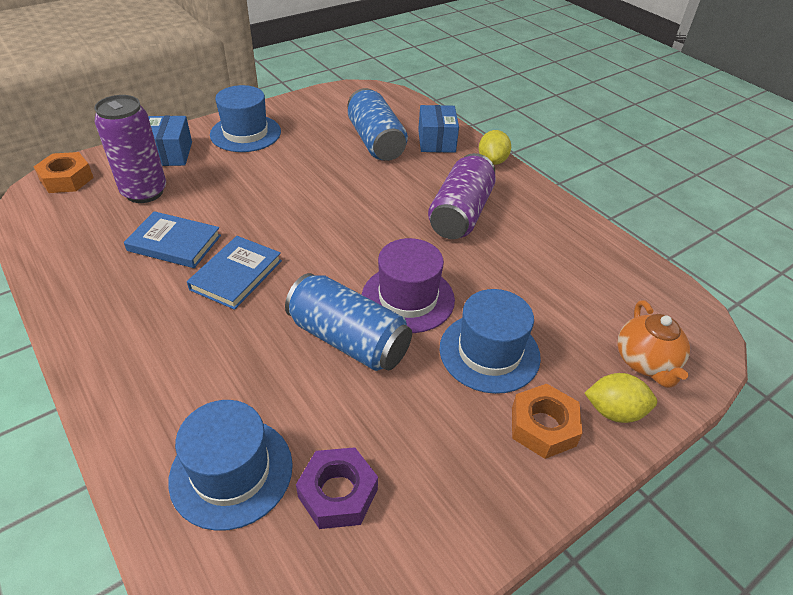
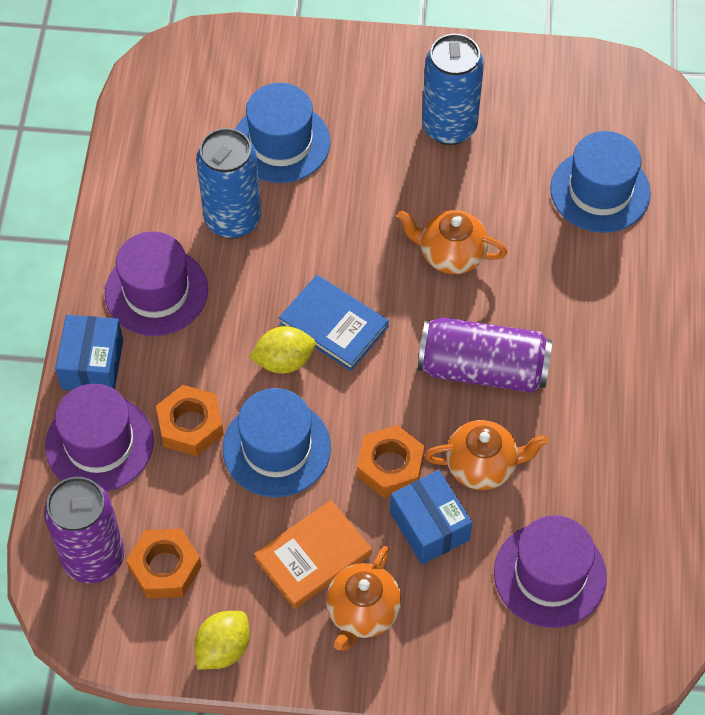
blue book: [124,211,221,268] [187,236,282,310] = 2 -> [279,275,389,371] = 1
orange book: none = 0 -> [254,500,372,609] = 1
orange nut: [34,152,94,193] [512,384,583,459] = 2 -> [126,529,202,599] [156,385,224,456] [357,425,424,498] = 3
orange teapot: [618,300,690,388] = 1 -> [326,546,402,651] [397,210,507,274] [425,420,548,490] = 3
purple hat: [362,238,455,333] = 1 -> [45,384,154,492] [105,231,208,336] [494,515,607,628] = 3
purple nut: [296,447,378,529] = 1 -> none = 0

